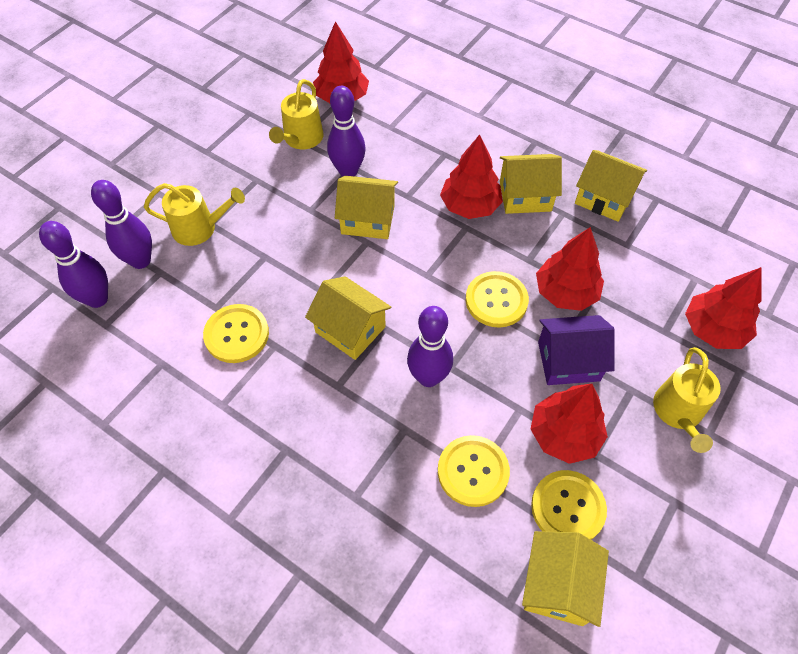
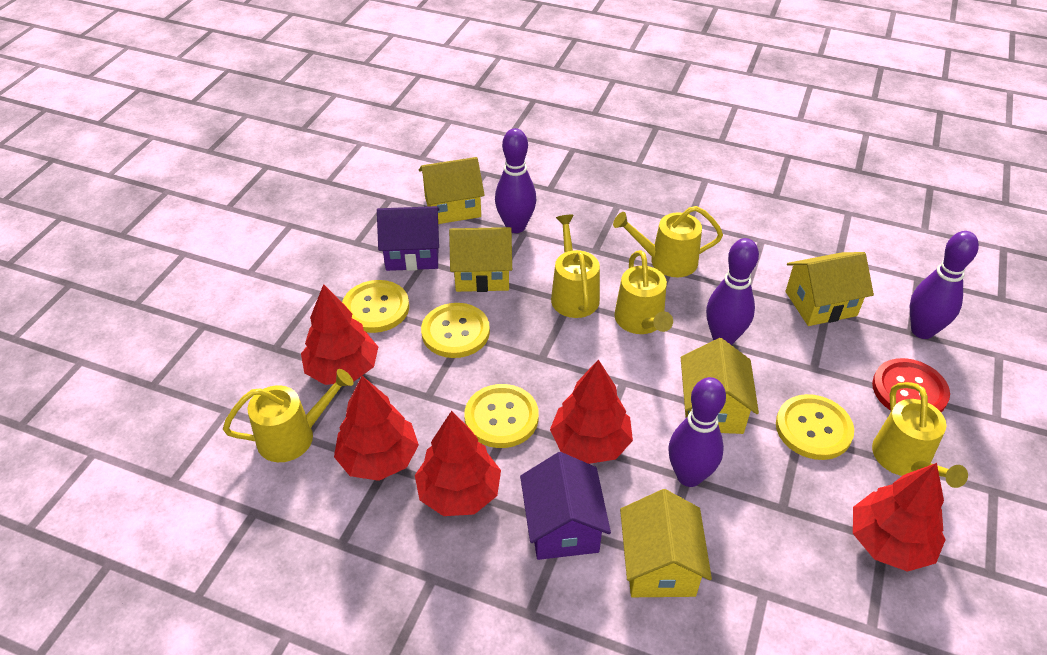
purple house: [538,315,615,385] = 1 -> [377,206,440,271] [520,452,611,560] = 2
red button: none = 0 -> [872,358,950,412] = 1
yellow watering can: [144,183,245,246] [269,79,324,149] [653,347,721,453] = 3 -> [223,369,354,462] [551,215,600,318] [613,206,723,277] [614,250,673,334] [872,382,968,488] = 5

